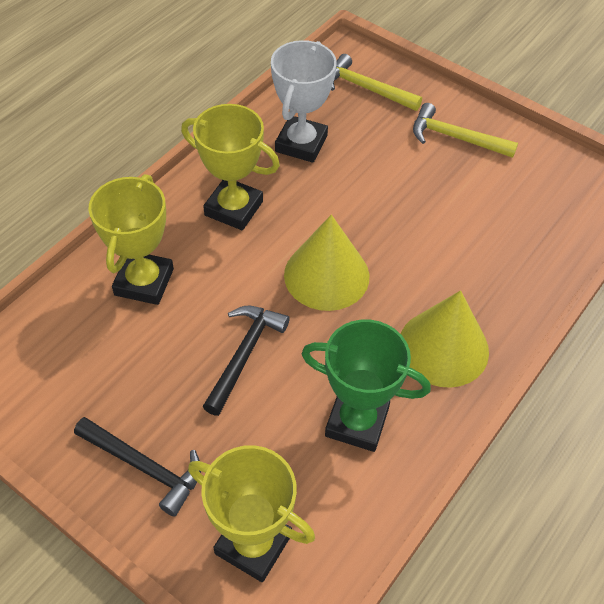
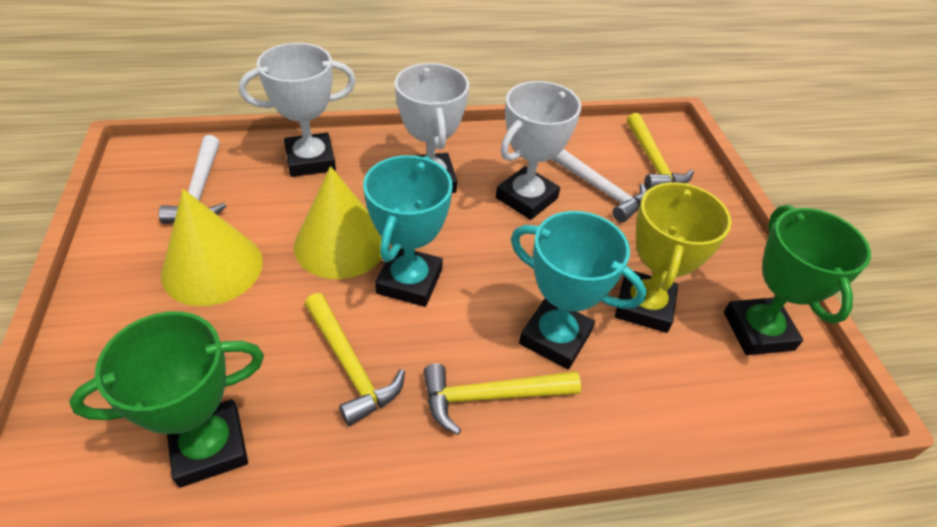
black hammer: [74,417,201,517] [202,306,290,416] = 2 -> none = 0
green trophy: [301,320,431,452] = 1 -> [69,311,264,488] [724,205,871,355] = 2
turquoise trophy: none = 0 -> [363,155,453,307] [511,211,646,370] = 2
white hammer: none = 0 -> [159,135,227,224] [551,149,647,222] = 2
white trophy: [271,40,337,163] = 1 -> [239,43,356,177] [395,63,469,193] [496,81,581,220] = 3
yellow hammer: [331,54,422,111] [413,103,518,158] = 2 -> [304,293,405,426] [423,364,581,435] [627,113,694,190] = 3
yellow trophy: [88,174,174,305] [181,104,280,230] [188,445,315,582] = 3 -> [615,182,732,333] = 1

